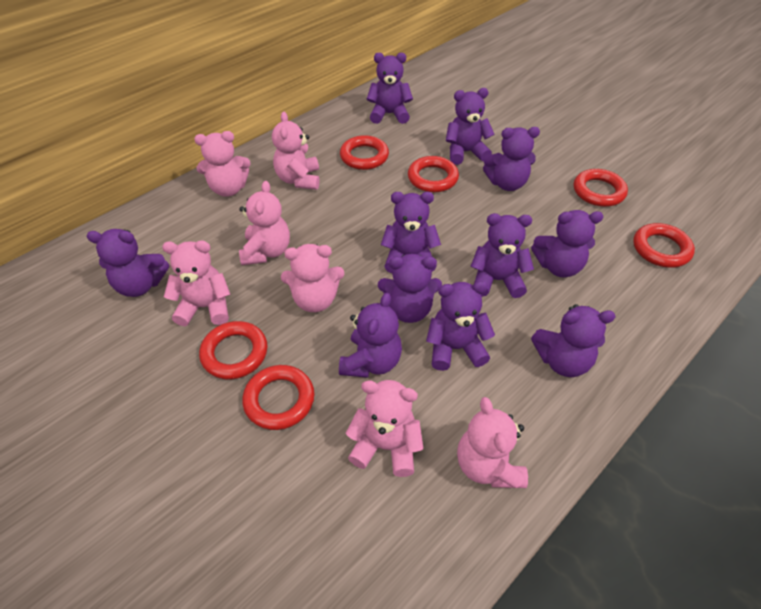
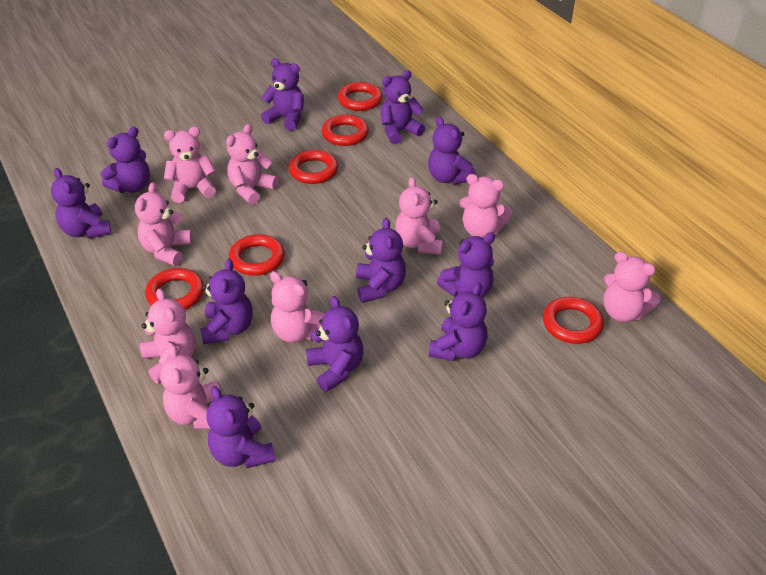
pink teddy bear: [162,240,230,326] [194,131,251,197] [239,181,290,265] [272,112,320,190] [281,244,344,312] [346,380,423,477] [457,397,528,488] = 7 -> [135,182,192,266] [140,288,196,384] [160,344,220,429] [164,127,216,203] [226,124,278,205] [270,271,325,343] [395,177,443,255] [459,174,512,238] [604,252,661,322] = 9

